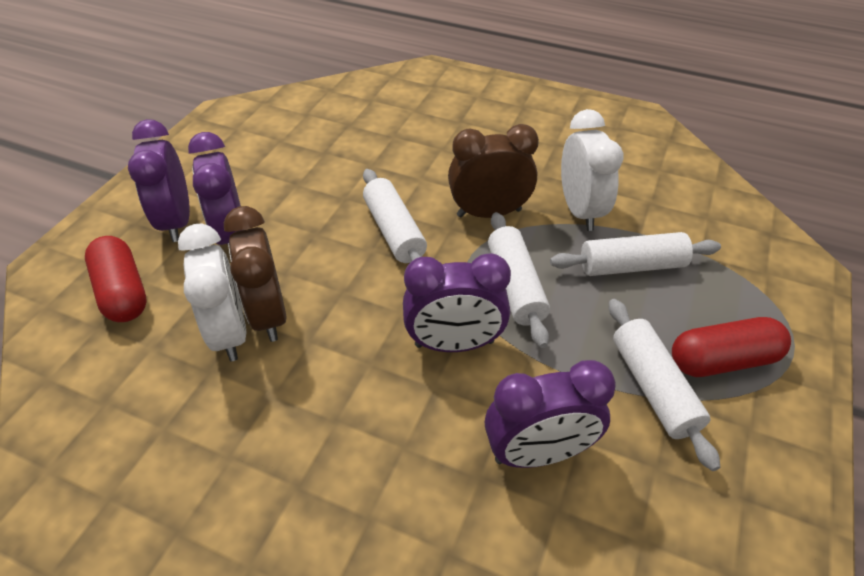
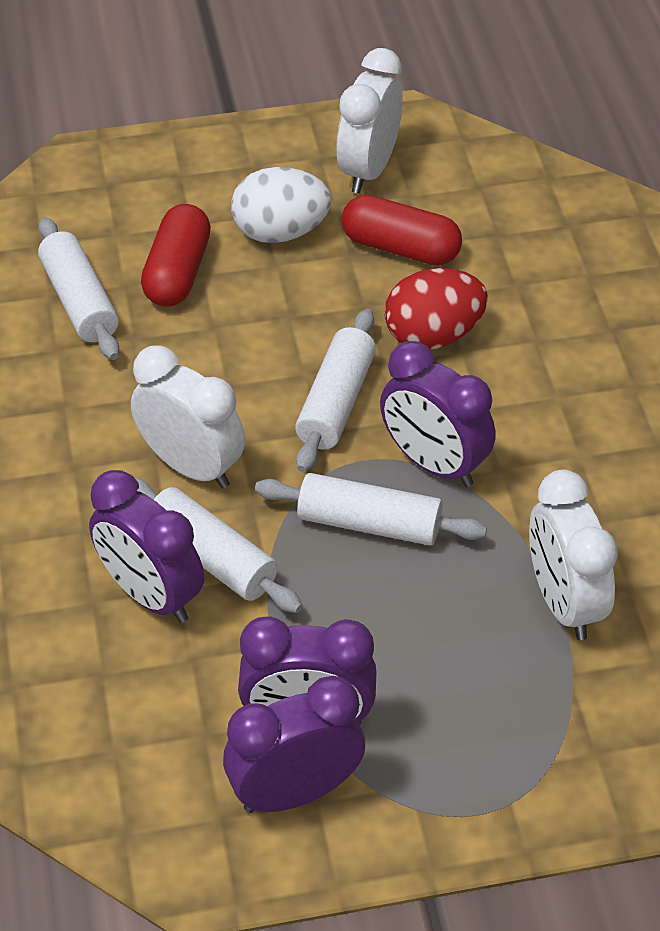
brown clock: [224,206,287,342] [448,124,539,218] = 2 -> none = 0
red egg: none = 0 -> [384,268,488,350] = 1
white clock: [178,224,247,361] [561,109,623,231] = 2 -> [131,345,245,489] [336,48,403,193] [529,470,618,640] = 3
white egg: none = 0 -> [231,167,331,243] = 1

